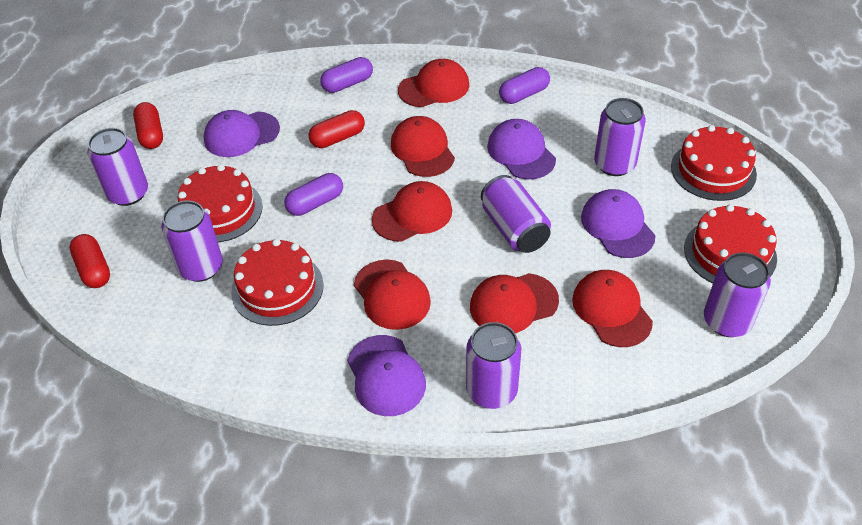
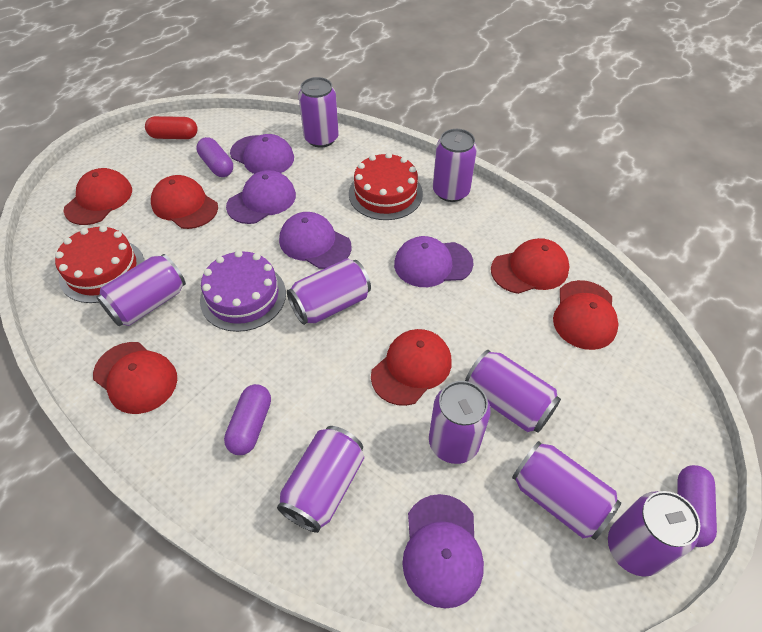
purple cake: none = 0 -> [200,250,286,332] = 1
purple can: [88,128,148,206] [161,200,223,282] [466,322,521,409] [481,175,551,253] [594,98,646,176] [704,253,771,337] = 6 -> [96,254,186,326] [277,426,364,533] [287,258,371,325] [298,77,339,148] [429,381,491,464] [433,129,477,202] [465,350,561,432] [512,441,621,540] [608,491,700,577] = 9
purple cap: [204,110,280,157] [347,335,426,416] [487,119,556,180] [581,189,656,258] = 4 -> [226,170,296,224] [230,134,294,174] [279,212,351,269] [394,236,474,287] [402,494,484,609] = 5
red cake: [178,164,263,242] [231,239,324,326] [671,125,757,201] [684,204,777,283] = 4 -> [55,226,144,303] [349,153,423,220] = 2
red capsule: [69,234,110,288] [133,102,163,149] [309,110,365,148] = 3 -> [145,116,198,139] = 1

